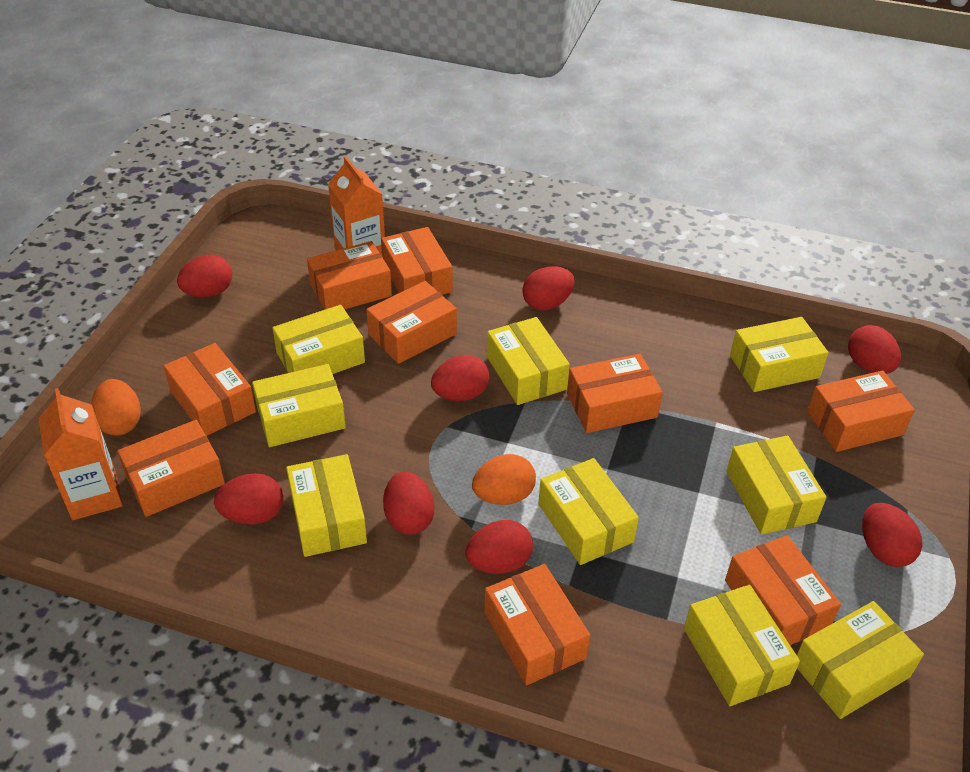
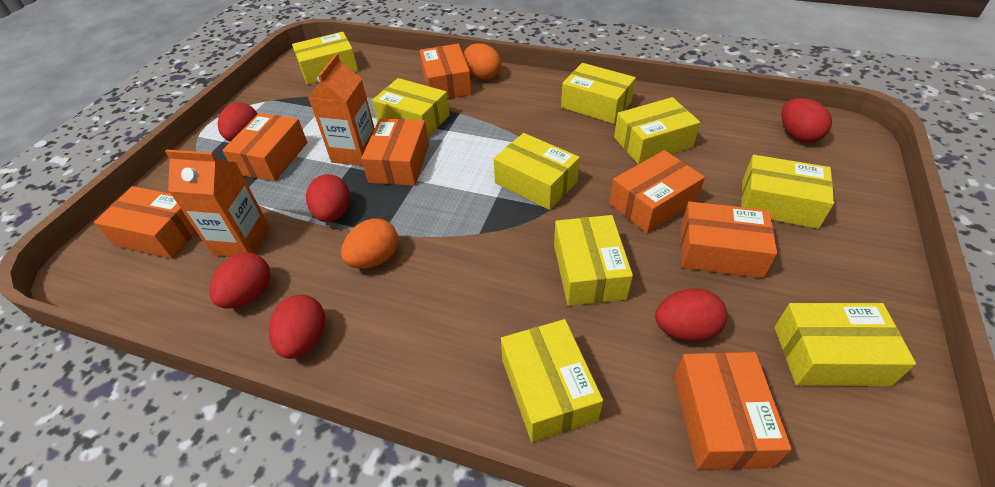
orange box: [117,420,225,517] [164,343,256,436] [307,241,392,310] [366,281,457,364] [381,227,453,295] [484,564,590,685] [567,354,663,433] [725,535,841,645] [807,370,915,452] = 9 -> [94,186,196,259] [222,113,307,182] [361,118,429,186] [420,44,472,99] [609,150,705,233] [674,352,792,470] [681,201,777,278] = 7
red egg: [177,255,232,297] [214,473,283,525] [383,472,434,535] [431,355,489,401] [465,520,533,574] [522,266,575,311] [848,325,901,374] [862,503,923,567] = 8 -> [209,252,271,309] [218,103,258,142] [269,295,325,359] [306,174,350,222] [655,288,727,342] [781,98,832,143] = 6

